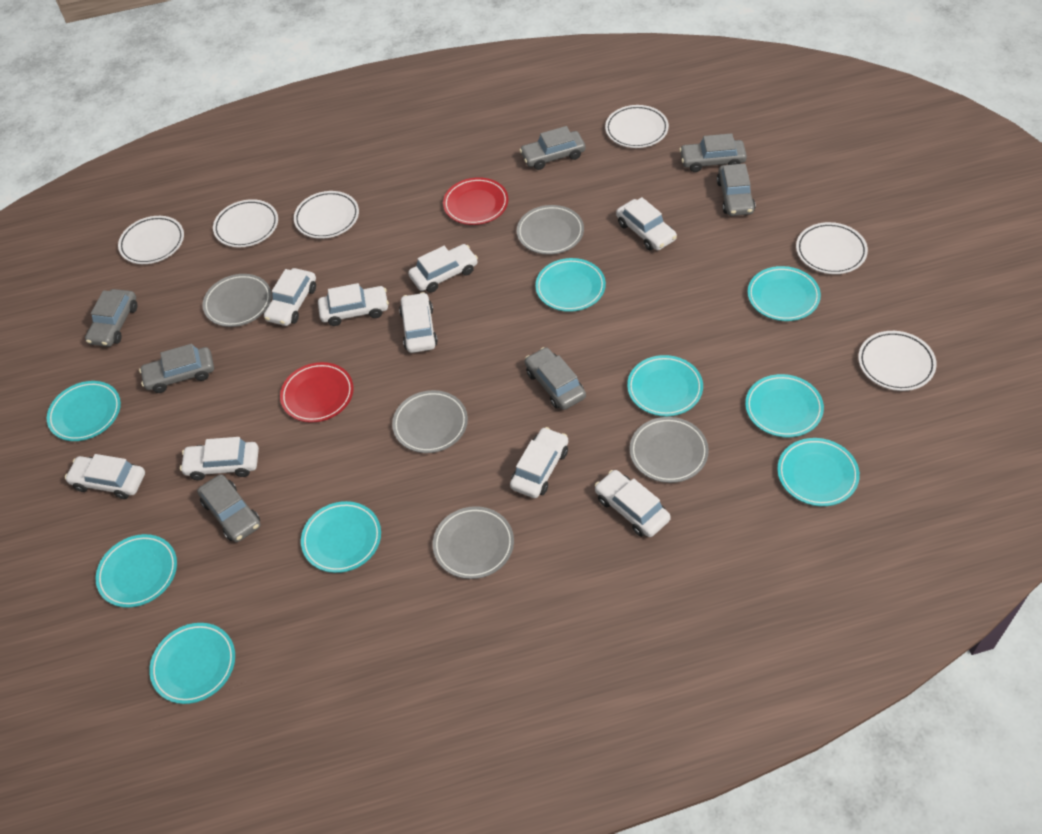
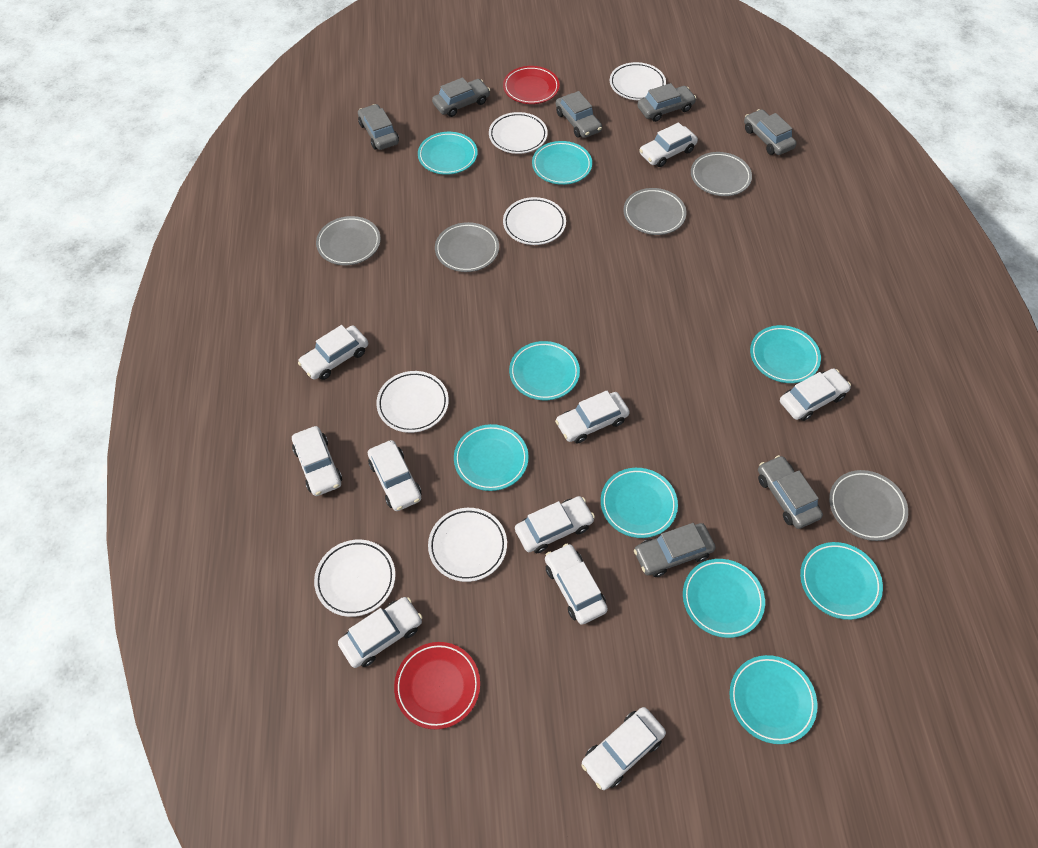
white car: [65,454,145,499] [180,437,259,480] [264,268,316,326] [318,283,389,326] [399,292,438,353] [408,244,478,293] [510,427,568,498] [595,470,671,537] [616,197,677,251] = 9 -> [292,426,342,496] [298,325,368,380] [338,597,422,668] [368,440,421,511] [515,496,595,553] [545,544,608,625] [555,390,630,443] [582,707,666,790] [639,122,698,167] [780,368,851,421] = 10

